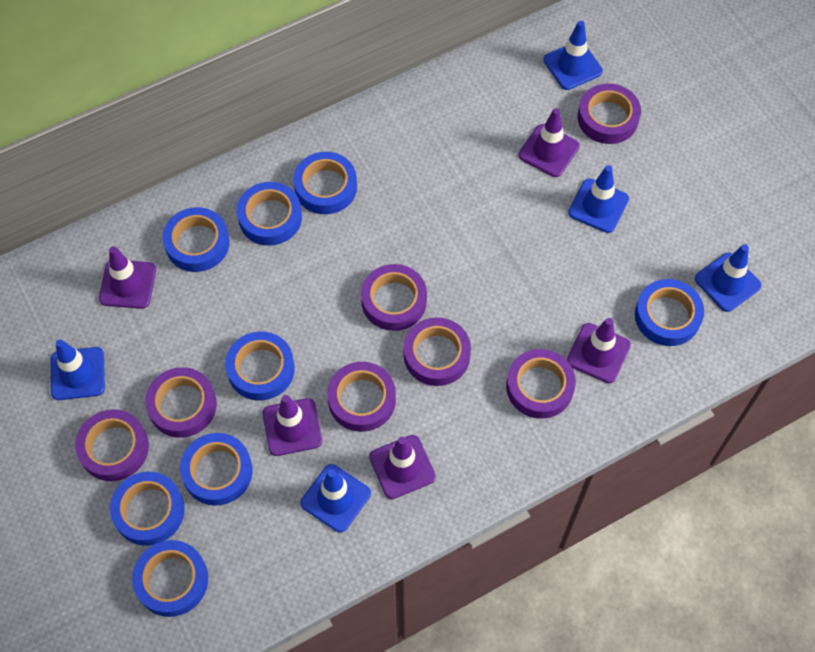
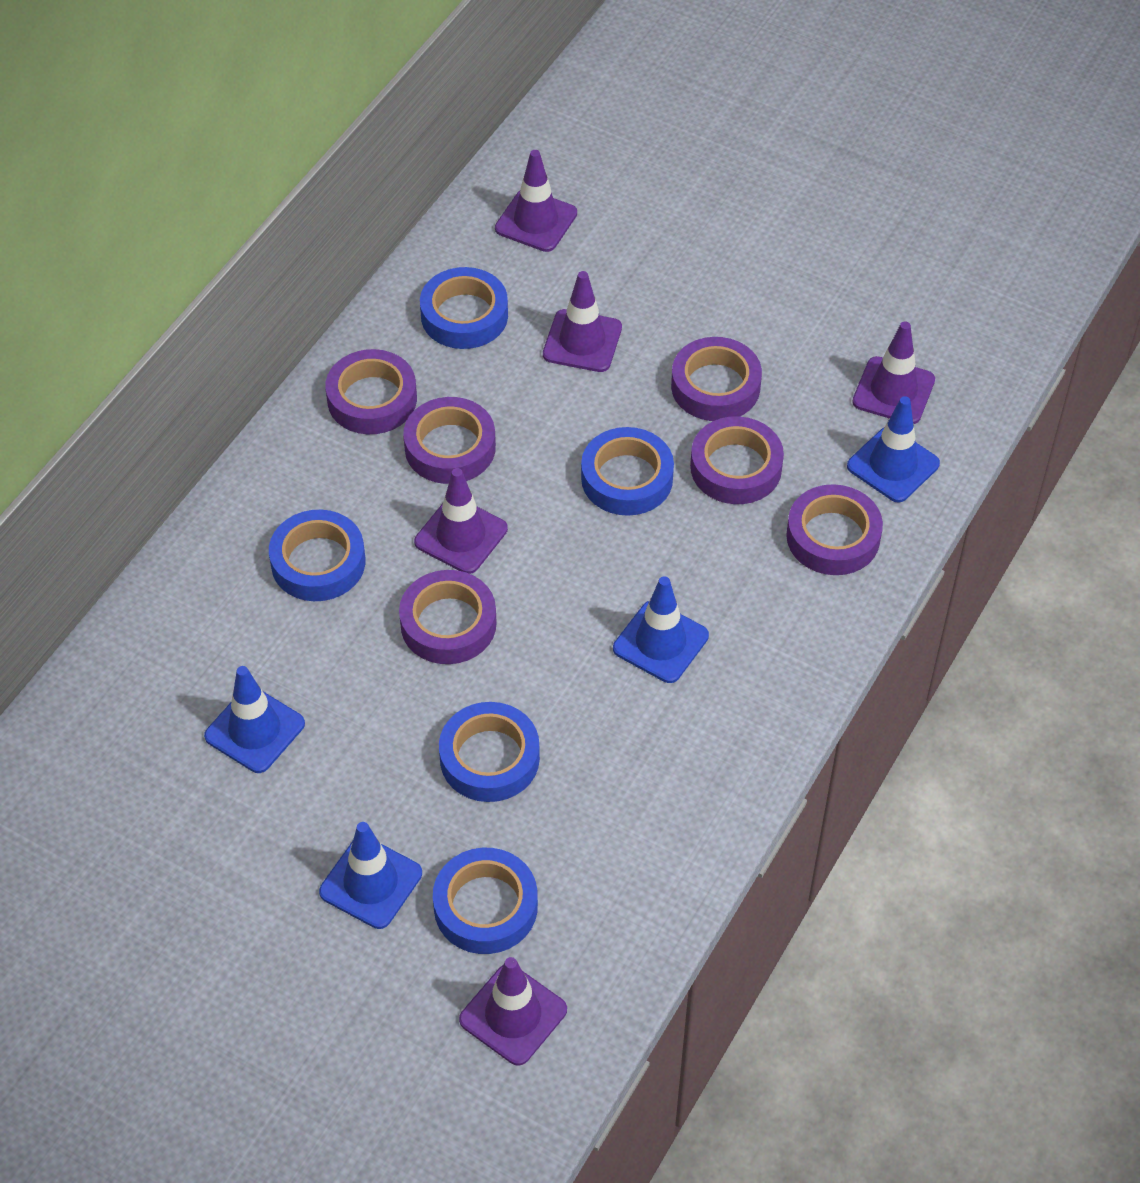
blue tape: [110,472,185,546] [132,540,208,617] [163,207,230,272] [180,433,253,506] [225,332,295,400] [237,182,302,246] [293,152,357,214] [635,279,704,346] = 8 -> [269,510,365,601] [420,267,508,349] [433,848,538,954] [439,702,540,802] [581,427,674,516] = 5
blue traffic cone: [51,339,105,400] [300,464,371,532] [543,21,603,90] [568,165,629,233] [695,244,762,312] = 5 -> [204,666,305,773] [319,822,422,929] [613,576,709,683] [847,396,940,503] = 4
purple tape: [75,409,149,481] [145,367,217,438] [327,362,396,432] [361,264,427,331] [404,317,471,386] [506,349,576,419] [578,83,641,144] = 7 -> [325,349,417,434] [399,570,497,664] [403,397,496,484] [671,337,762,421] [690,416,784,504] [786,484,883,575] = 6

